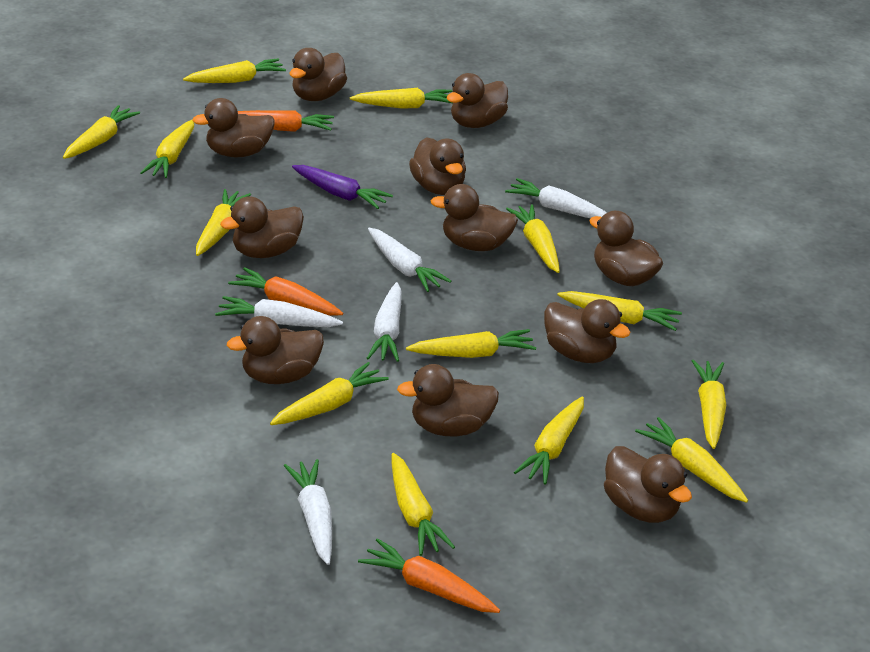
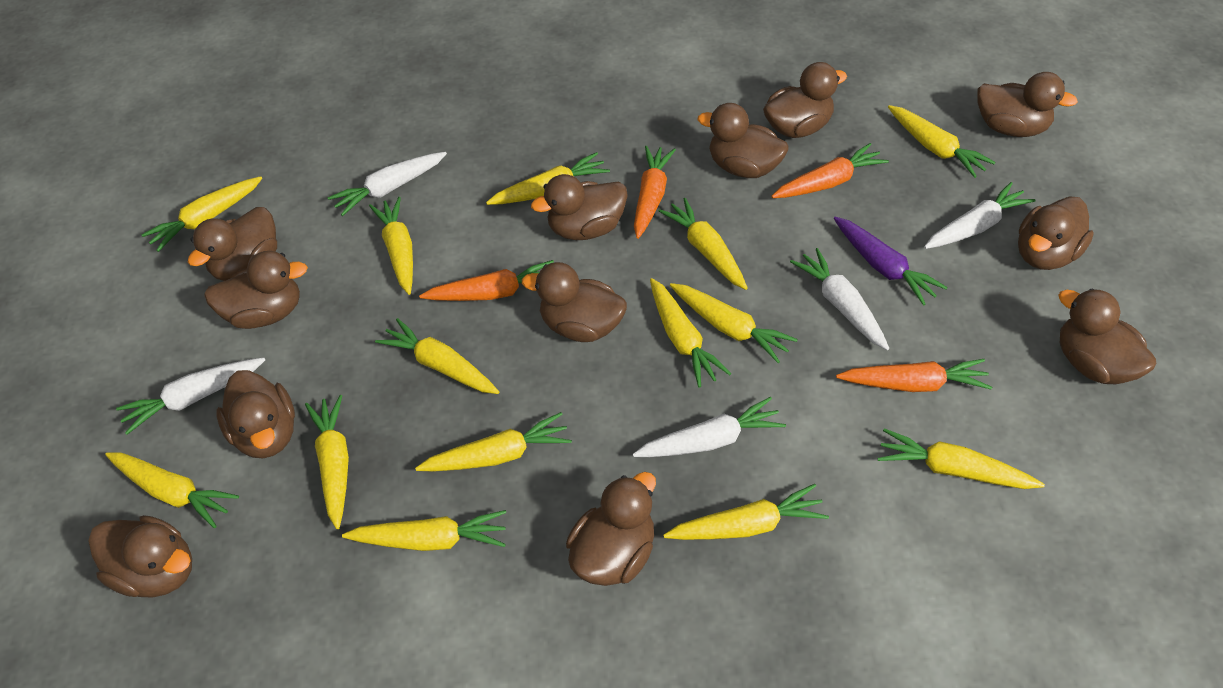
brown duck: [192,98,275,157] [220,197,304,258] [227,316,324,384] [290,48,347,101] [397,364,499,436] [409,137,466,195] [431,184,518,251] [446,73,508,128] [544,299,631,363] [589,211,663,286] [604,446,692,523] = 11 -> [89,515,192,597] [188,207,277,281] [204,251,308,329] [216,370,295,458] [522,262,627,342] [531,174,628,240] [566,472,656,586] [698,103,789,178] [763,62,847,138] [977,72,1078,137] [1018,196,1094,270] [1058,289,1156,384] = 12
orange carrot: [228,267,343,316] [238,110,334,132] [358,538,500,613] = 3 -> [419,260,554,301] [634,146,676,239] [771,143,889,198] [836,359,992,392] = 4
yellow carrot: [63,105,140,159] [140,119,194,178] [183,58,286,83] [196,189,251,256] [270,362,389,425] [350,88,452,108] [392,453,455,556] [406,329,536,358] [506,204,560,273] [514,397,584,484] [557,291,682,331] [635,417,748,503] [692,360,726,449] = 13 -> [105,453,239,528] [142,176,262,252] [305,395,349,529] [342,510,506,551] [369,197,413,295] [375,318,499,394] [415,412,572,472] [486,152,610,205] [650,278,732,388] [659,198,748,290] [663,484,829,540] [670,283,798,363] [877,428,1045,489] [888,105,996,178] = 14

